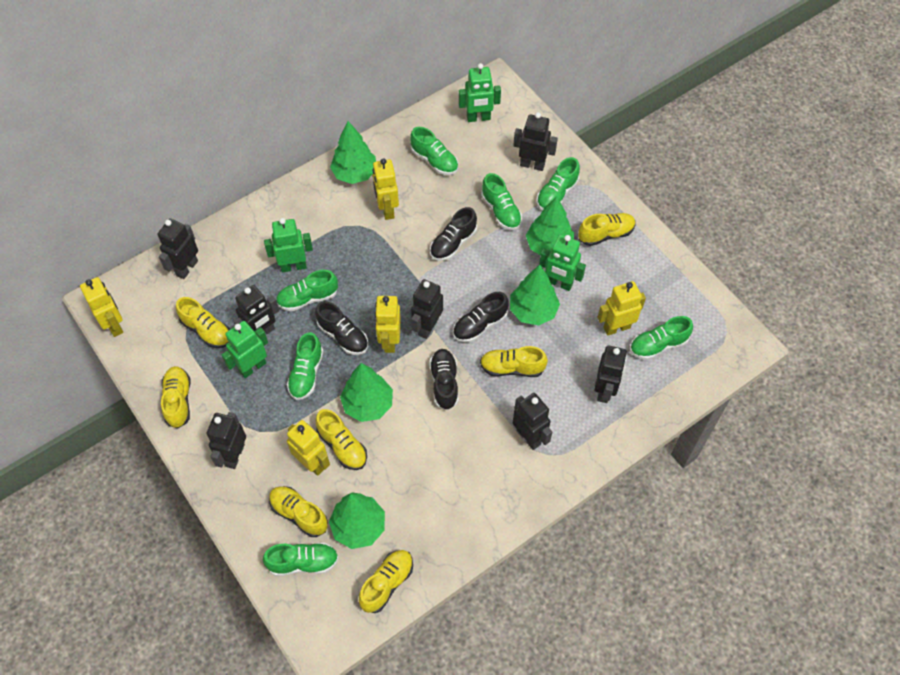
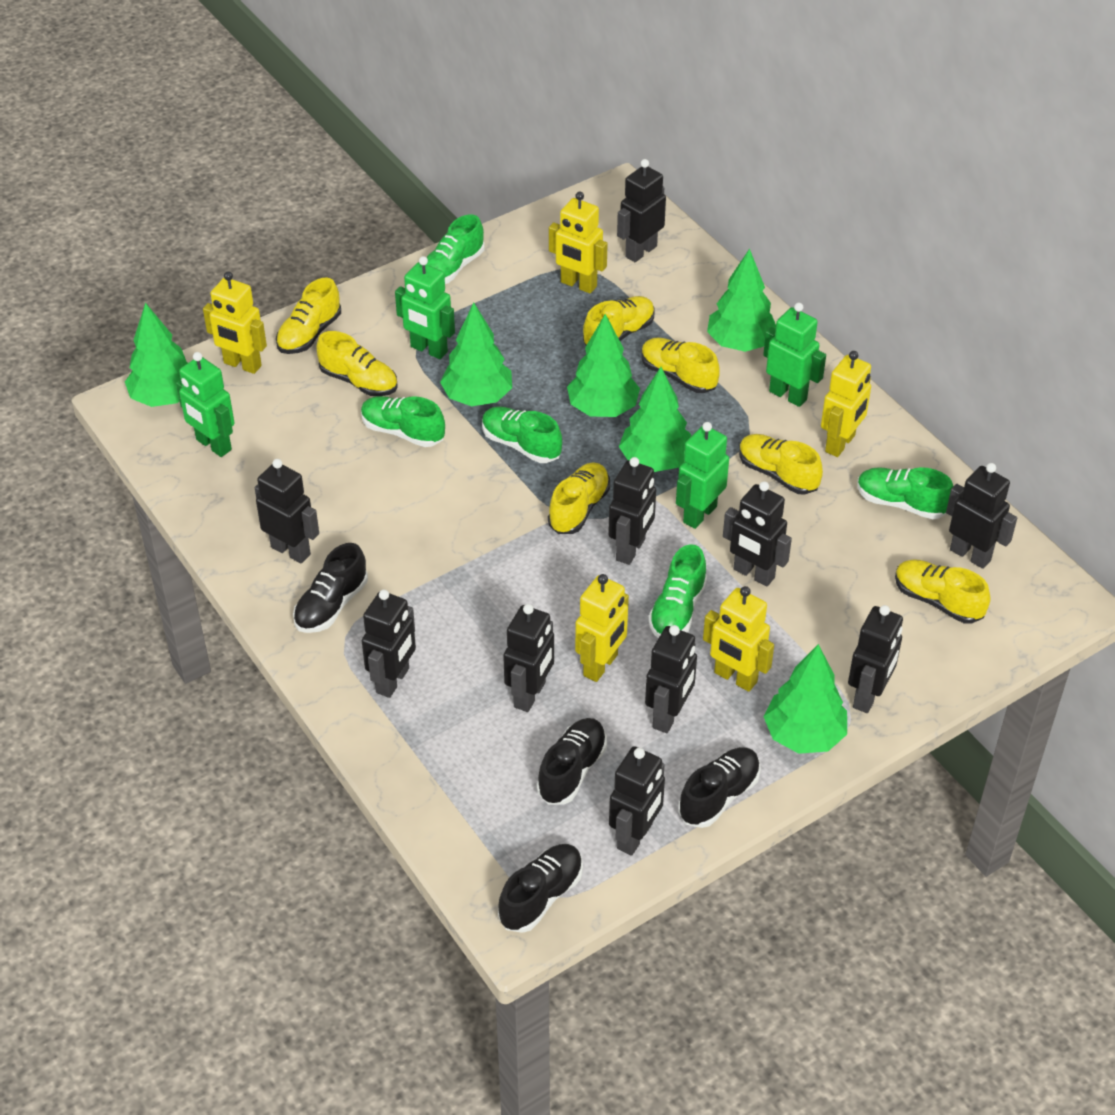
black robot: [158,219,198,279] [207,412,246,469] [234,285,279,334] [411,279,443,339] [513,112,558,171] [513,393,552,450] [594,345,627,403] = 7 -> [255,459,319,563] [362,590,416,698] [503,604,554,712] [608,457,656,565] [609,746,665,856] [617,159,666,262] [645,625,697,733] [723,481,792,587] [848,605,903,713] [946,463,1017,569] = 10
green shoe: [263,543,339,576] [276,270,338,311] [287,332,323,400] [410,127,458,175] [481,173,522,230] [537,157,580,210] [630,316,693,360] = 7 -> [361,396,445,447] [426,215,485,284] [482,406,562,463] [648,544,707,638] [857,467,953,519] = 5
green tree: [329,493,385,549] [330,121,376,184] [340,363,393,422] [510,265,560,326] [526,196,574,255] = 5 -> [125,303,188,407] [440,303,512,406] [567,314,640,417] [619,367,691,472] [707,248,776,352] [763,644,847,754] = 6

